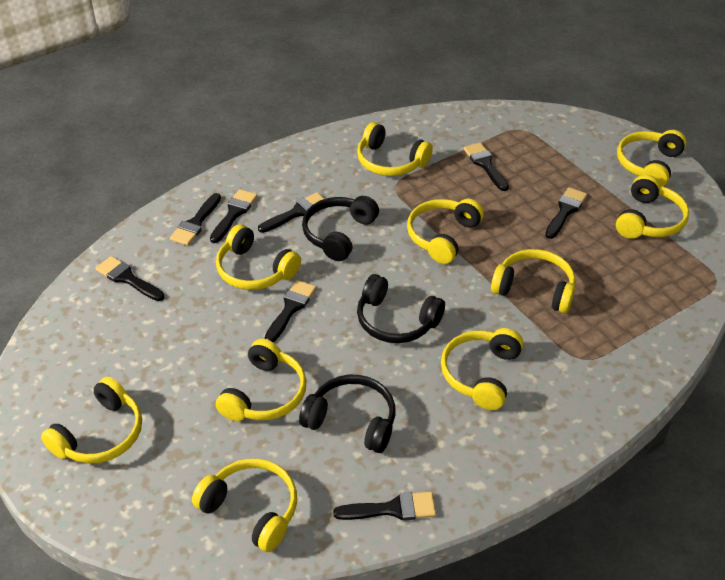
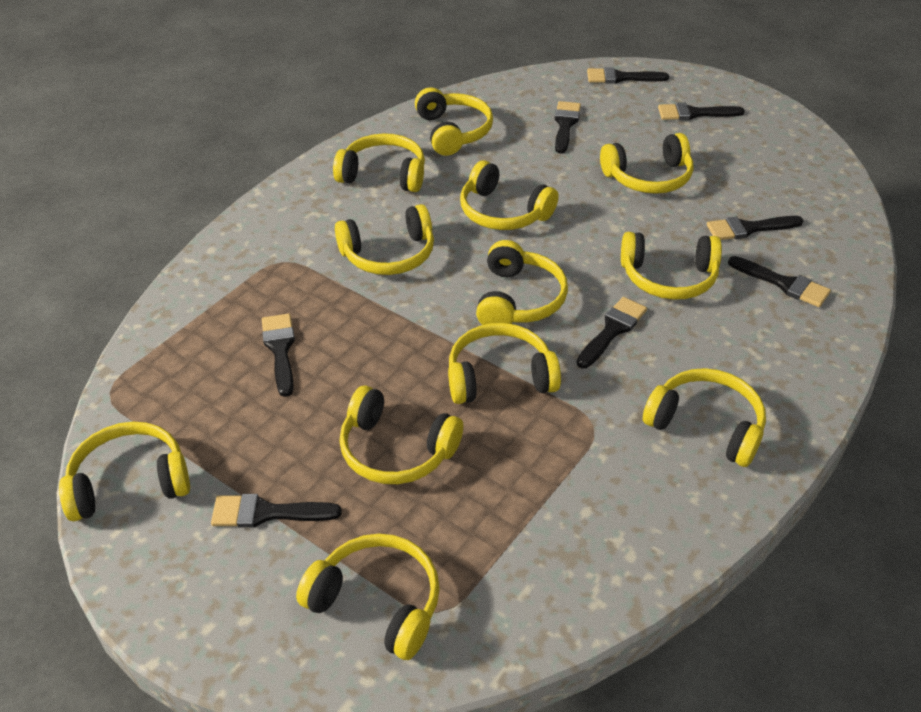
black headphones: [299,375,395,453] [302,196,379,261] [357,274,445,343] = 3 -> none = 0
yellow headphones: [41,377,142,463] [192,459,297,552] [216,224,301,290] [216,339,306,421] [357,122,433,176] [407,199,484,264] [441,328,523,410] [491,249,576,313] [616,175,689,239] [617,130,687,186] = 10 -> [59,422,190,521] [296,534,440,660] [333,133,425,192] [335,204,434,275] [339,385,463,484] [415,87,493,156] [448,323,561,404] [460,160,559,230] [476,240,568,325] [600,133,693,194] [621,232,722,300] [643,368,766,467] = 12

